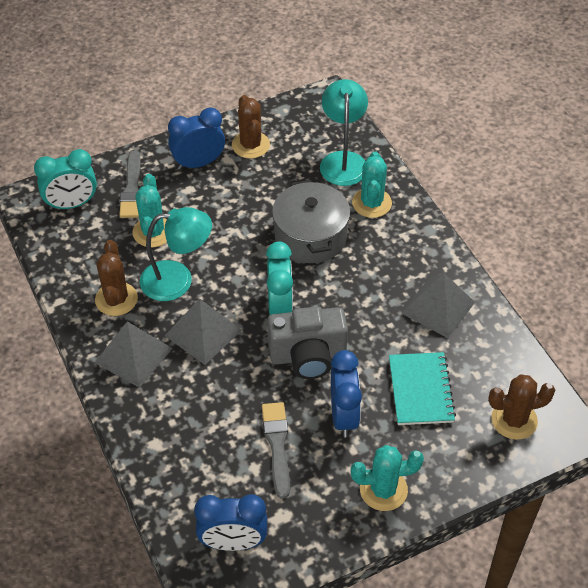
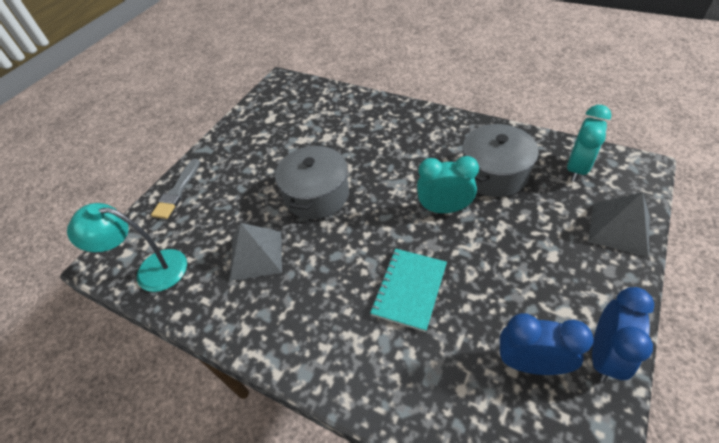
blue clock: [168,107,225,170] [194,494,267,551] [331,350,362,438] = 3 -> [500,313,594,375] [592,287,654,382] = 2
brown cactus: [95,240,138,316] [232,95,270,159] [488,374,555,440] = 3 -> none = 0
grey brush: [119,150,141,218] [262,402,290,499] = 2 -> [151,159,200,219] = 1
grey camera: [267,307,348,379] = 1 -> none = 0
grey pot: [272,180,350,263] = 1 -> [275,145,349,219] [462,124,539,197] = 2
grey pyramid: [95,322,173,388] [165,299,242,365] [401,273,475,338] = 3 -> [230,223,282,281] [588,192,650,257] = 2
turquoise cactus: [133,174,167,247] [351,445,424,511] [352,152,392,218] = 3 -> none = 0
turquoise lamp: [140,207,212,301] [320,79,368,186] = 2 -> [67,203,187,292] = 1

